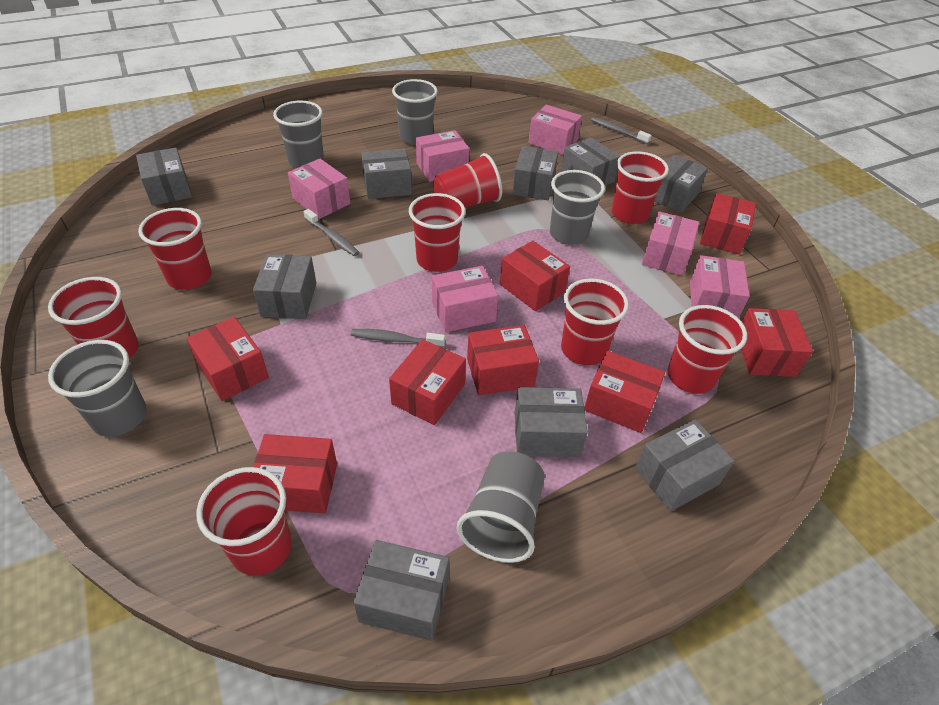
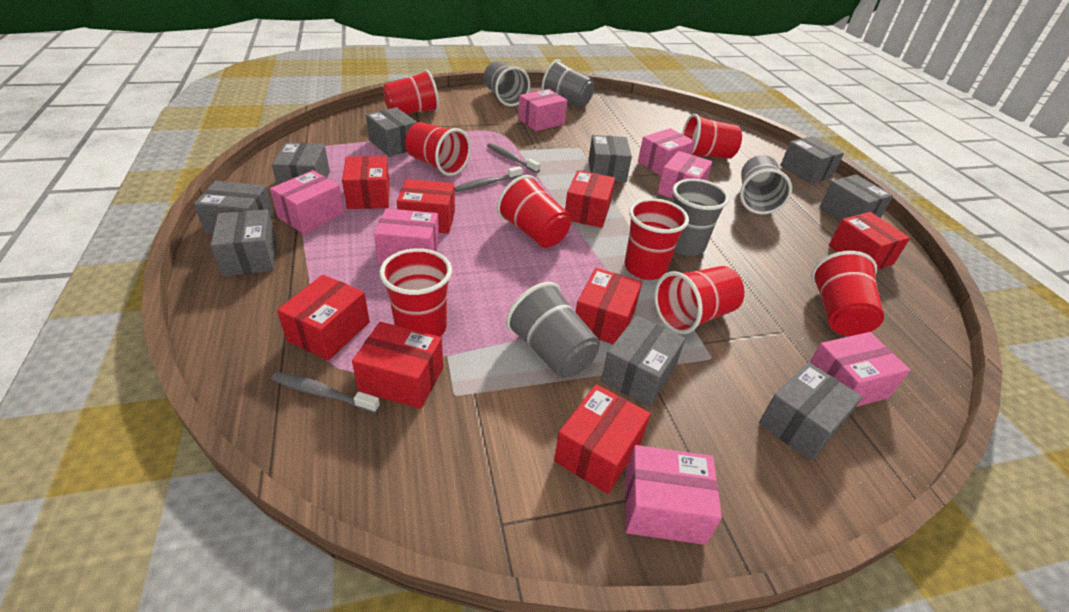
pink box: [288,159,350,219] [416,130,469,182] [432,266,498,332] [528,105,582,155] [642,212,699,276] [690,255,750,318] = 6 -> [270,170,345,234] [374,208,439,264] [518,89,568,131] [625,445,722,545] [638,128,696,176] [658,151,713,199] [810,332,910,407] = 7

